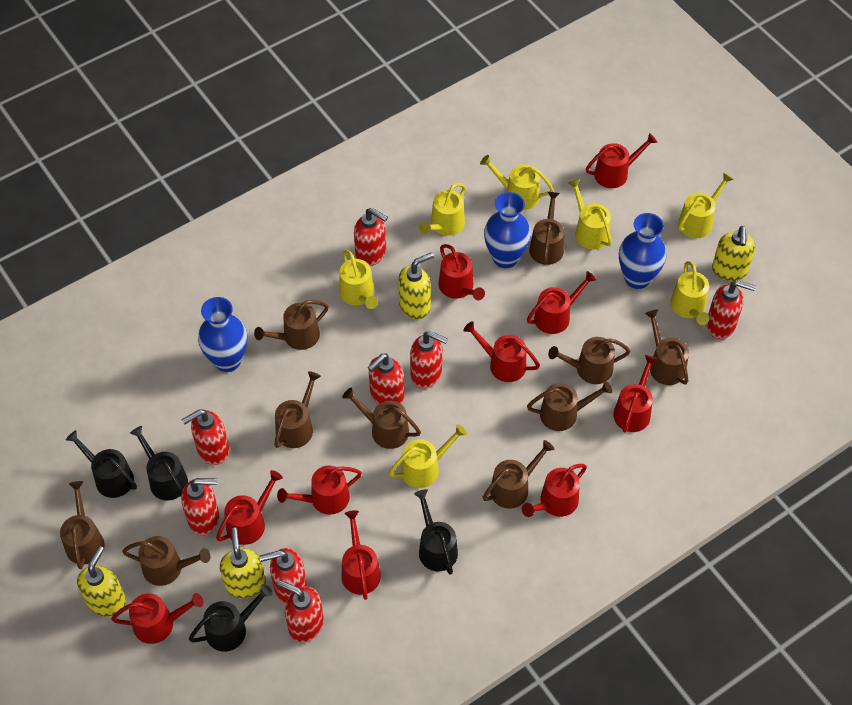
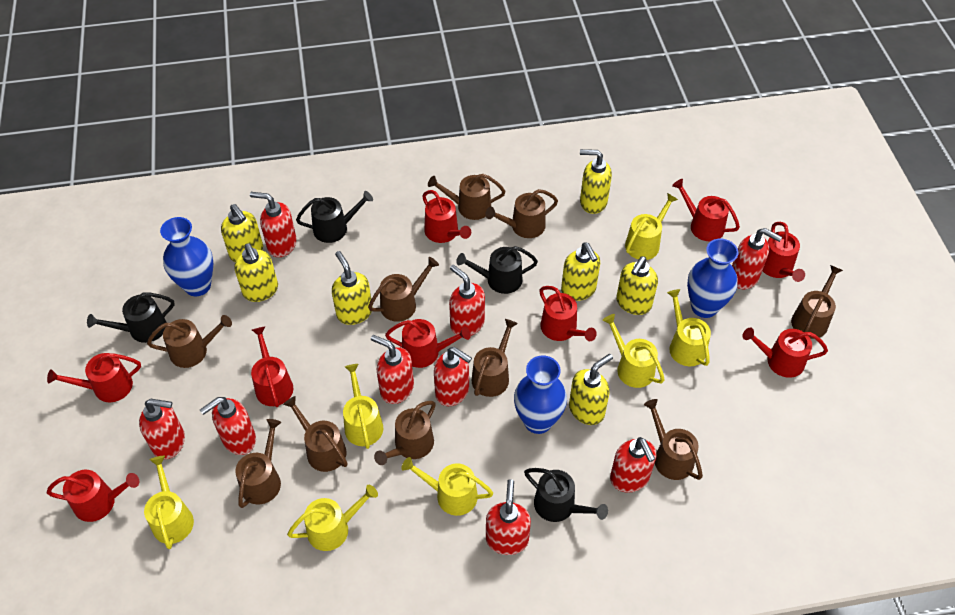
red soap dispenser: [181,409,229,465] [181,478,219,535] [259,548,307,604] [277,580,324,643] [354,208,388,266] [368,354,405,405] [410,331,448,389] [706,280,756,339] = 8 -> [139,399,185,460] [200,397,256,455] [250,192,297,257] [371,335,414,404] [434,347,472,406] [449,265,485,336] [486,479,531,555] [610,437,656,493] [732,228,782,289] = 9
red watering can: [111,593,203,644] [216,470,283,545] [277,466,362,515] [341,510,381,600] [438,244,485,300] [463,321,540,382] [522,464,587,517] [527,271,596,334] [586,133,657,188] [613,355,657,432] = 10 -> [47,353,141,402] [47,470,139,522] [251,326,293,407] [385,319,471,368] [422,190,471,243] [539,286,597,341] [672,179,740,241] [742,328,828,378] [762,222,805,282] = 9
yellow soap dispenser: [77,546,126,616] [220,528,266,599] [398,252,434,319] [712,226,756,281] = 4 -> [221,204,263,262] [234,243,278,302] [332,251,372,325] [561,243,600,301] [569,354,613,425] [580,149,612,214] [616,256,658,315] = 7

